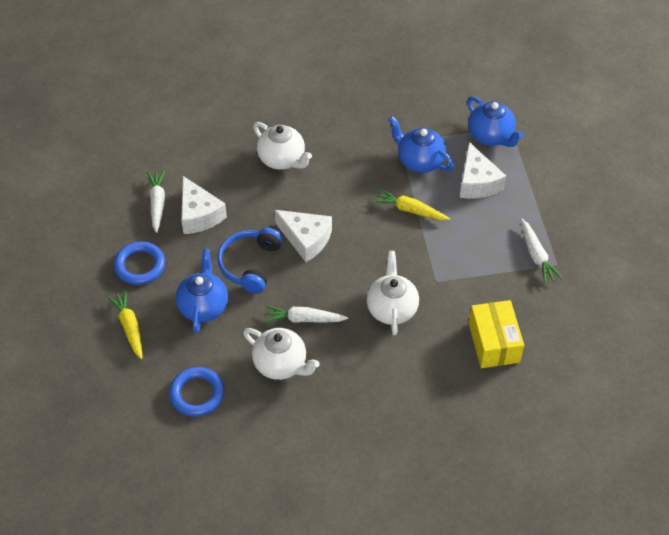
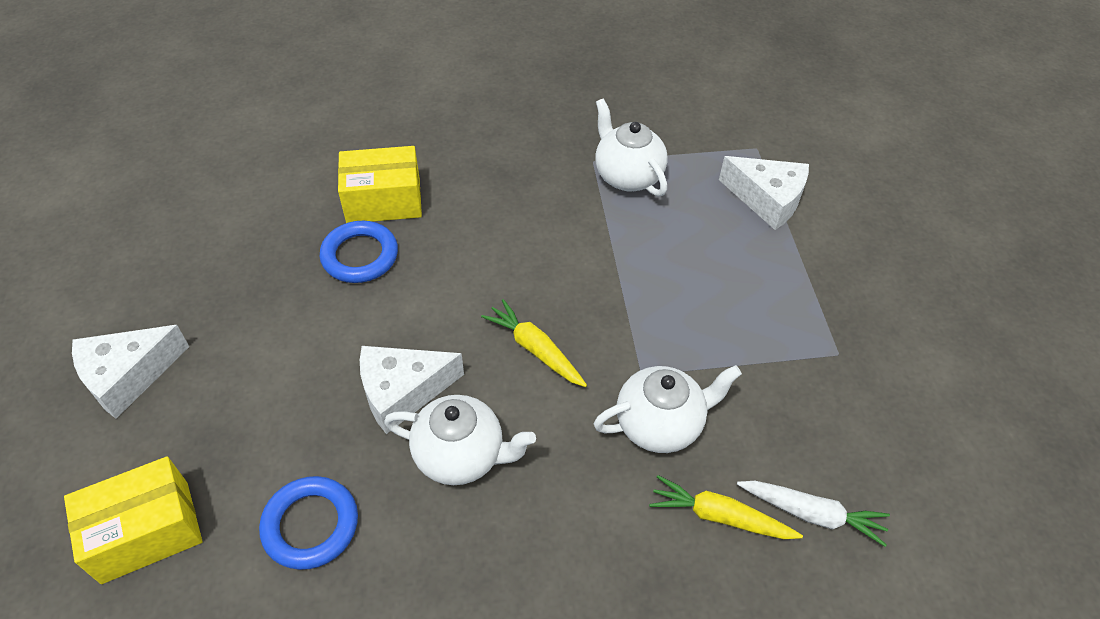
blue headphones: [217,228,283,293] = 1 -> none = 0
blue teapot: [176,248,228,333] [388,116,454,173] [467,96,524,147] = 3 -> none = 0
white carrot: [147,170,165,233] [264,306,348,323] [521,218,562,283] = 3 -> [737,481,890,547] = 1
yellow box: [469,300,524,368] = 1 -> [64,456,202,584] [338,146,422,223] = 2

